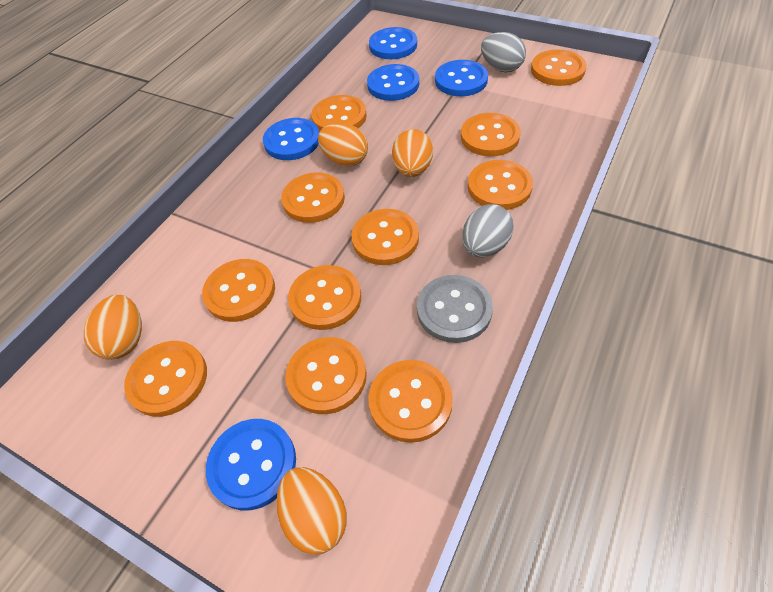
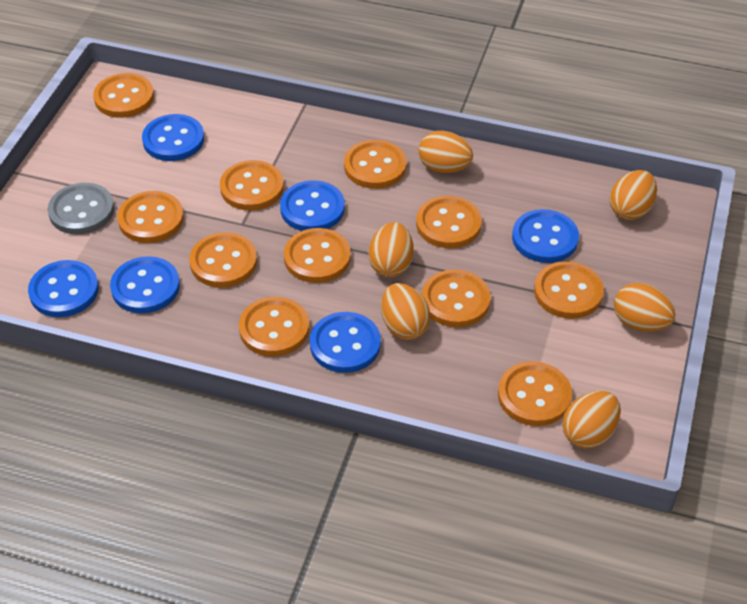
blue button: [206,419,296,510] [263,118,319,160] [367,64,419,101] [369,27,417,59] [435,60,488,96] = 5 -> [28,260,99,317] [110,256,180,313] [142,114,204,161] [280,180,345,231] [310,312,381,373] [512,209,579,263] = 6
grey egg: [462,204,514,258] [481,32,526,72] = 2 -> none = 0
orange egg: [84,295,142,360] [276,467,347,555] [318,123,368,167] [392,129,433,177] = 4 -> [368,222,414,277] [381,283,431,340] [419,131,473,173] [562,391,621,449] [610,170,657,220] [614,283,675,331] = 6

